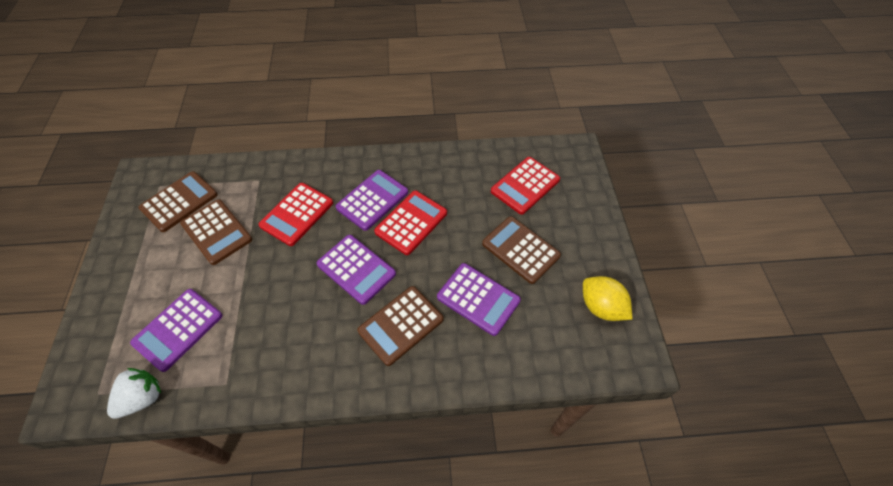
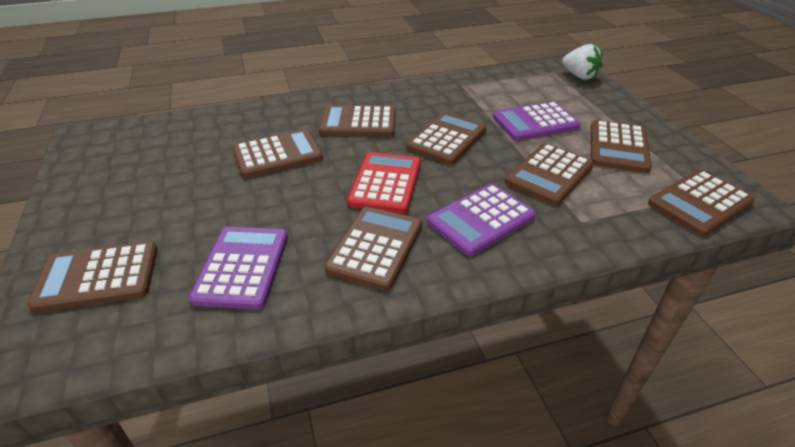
brown calculator: [139,171,218,232] [180,199,252,265] [357,286,443,366] [482,216,561,284] = 4 -> [27,242,158,312] [232,129,323,178] [319,105,396,137] [324,206,422,290] [406,112,486,165] [505,143,594,205] [591,120,652,173] [648,170,755,236] = 8
purple calculator: [130,289,223,372] [317,235,396,305] [336,170,408,231] [437,263,521,336] = 4 -> [189,227,288,309] [427,184,536,256] [493,101,581,141] = 3
red calculator: [259,183,333,246] [374,191,447,255] [491,157,560,215] = 3 -> [347,152,421,213] = 1
yellow lemon: [583,276,632,321] = 1 -> none = 0

